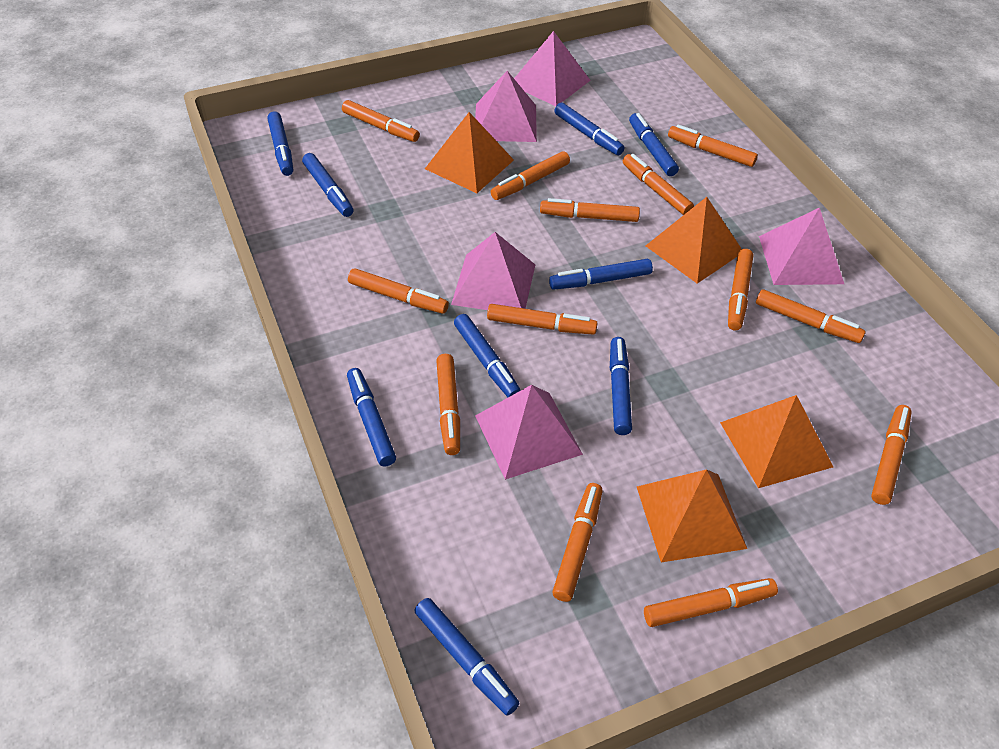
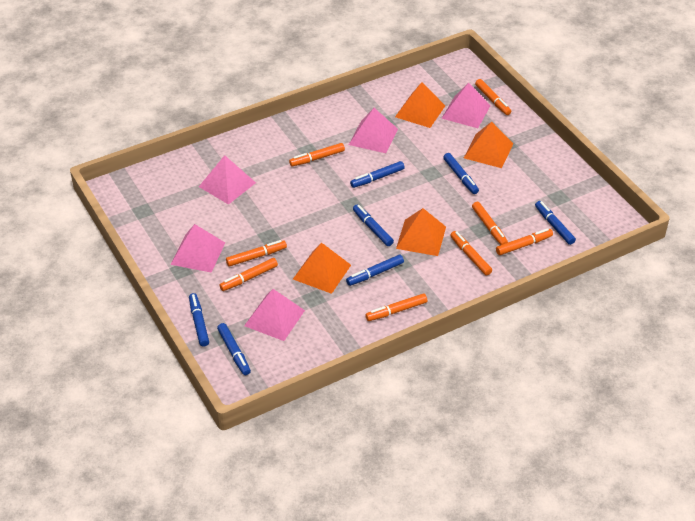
blue marker: [267,111,293,176] [302,153,354,217] [347,368,396,466] [414,598,520,715] [454,314,521,397] [549,259,653,290] [554,103,625,155] [610,337,632,435] [629,113,679,176] = 9 -> [189,293,209,347] [217,323,251,375] [346,255,404,286] [350,161,405,188] [353,204,394,246] [443,153,479,194] [535,201,576,245] = 7
orange marker: [342,100,420,142] [348,268,449,314] [436,354,460,455] [487,304,598,335] [491,151,570,200] [540,198,640,222] [552,483,603,602] [623,154,694,215] [644,578,778,627] [668,124,758,167] [728,249,753,330] [756,289,866,343] [871,405,912,505] = 13 -> [219,258,278,291] [226,240,287,267] [289,143,345,167] [365,293,427,321] [450,231,492,275] [472,202,508,245] [475,79,511,115] [496,228,553,255] = 8

